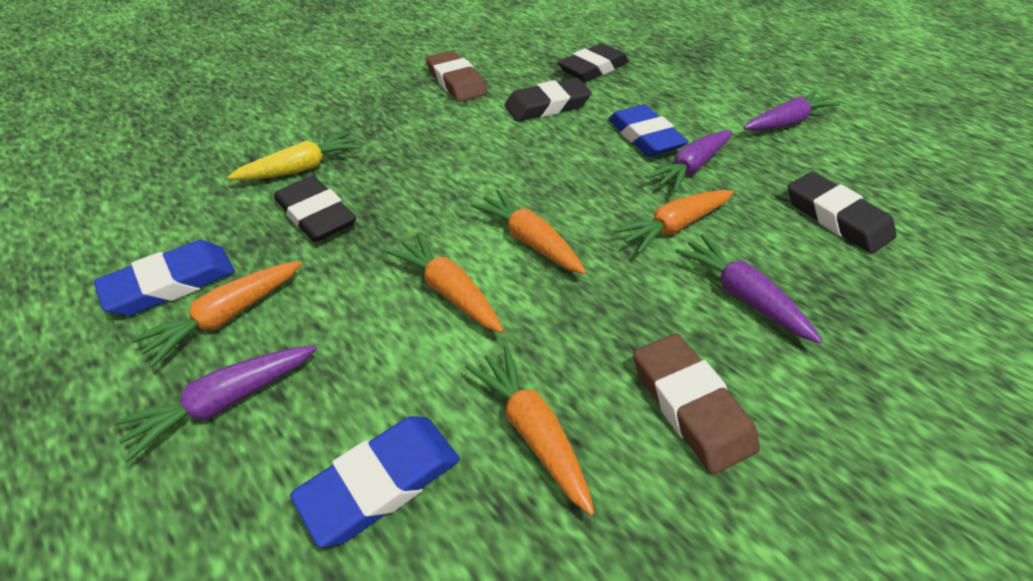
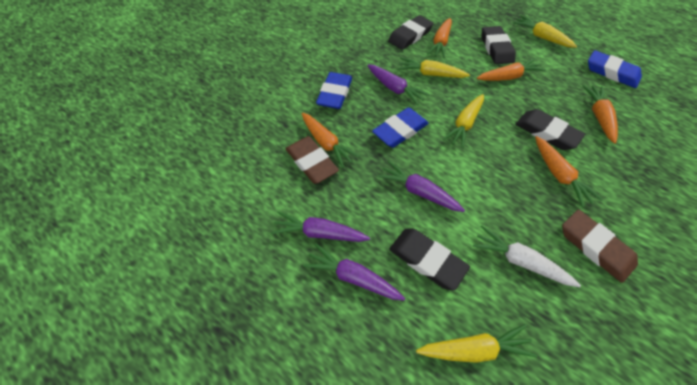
white carrot: none = 0 -> [473,226,581,287] = 1
yellow carrot: [228,131,362,180] = 1 -> [397,57,470,78] [416,324,538,363] [443,94,484,149] [513,15,577,48] = 4

